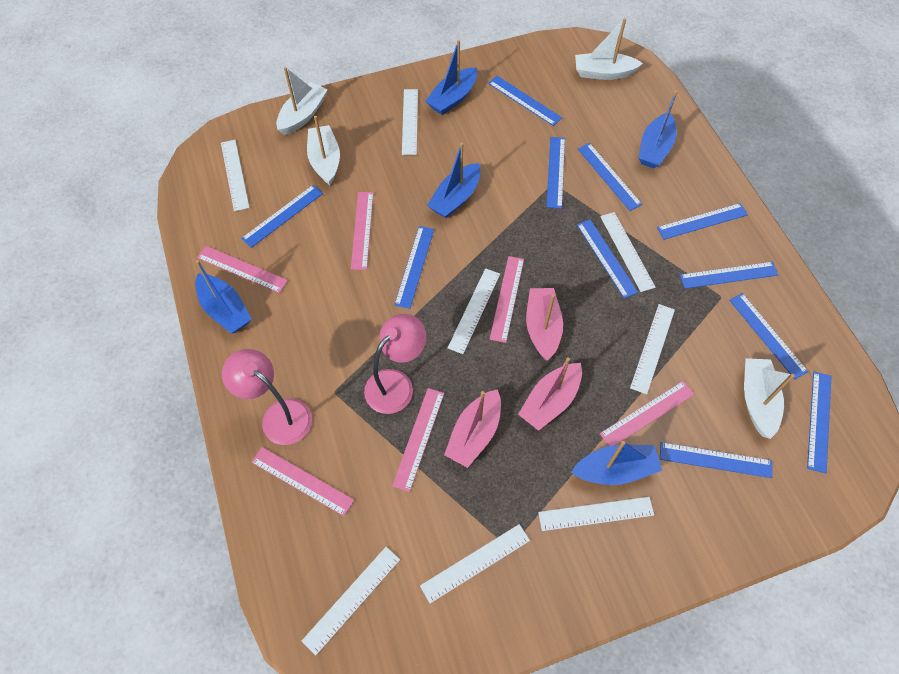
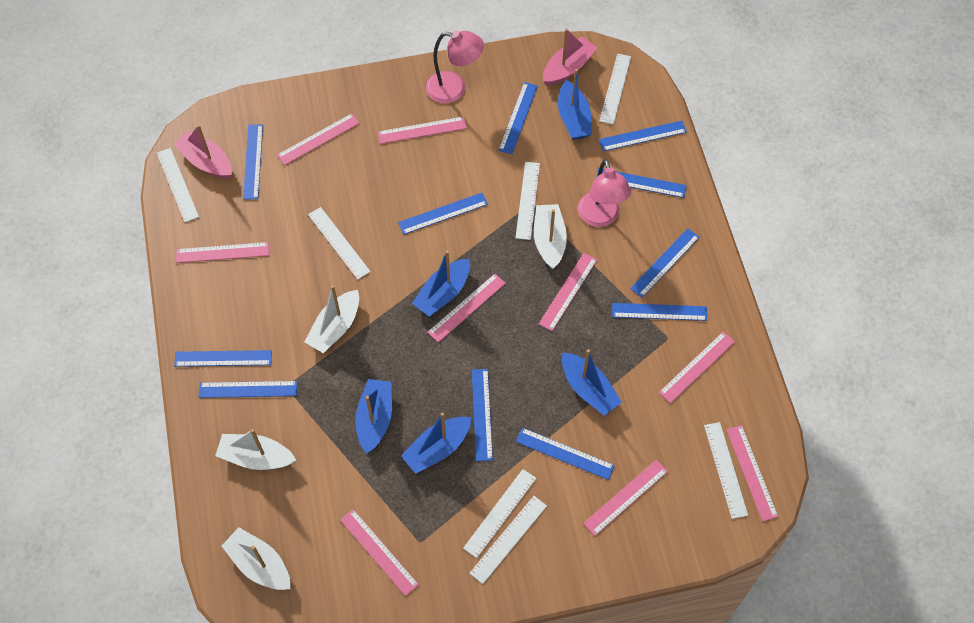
pink boat: [444,389,501,468] [518,357,582,431] [526,288,563,360] = 3 -> [174,125,232,179] [543,28,597,86] = 2
pink ruler: [197,246,288,293] [252,447,354,516] [351,192,373,270] [392,388,444,492] [490,256,524,343] [600,381,695,446] = 6 -> [176,242,269,263] [277,113,360,165] [340,509,419,596] [378,116,467,144] [427,274,506,342] [539,253,597,331] [583,460,668,536] [659,332,735,403] [726,425,778,521] = 9
white ruler: [221,140,249,211] [302,547,400,655] [402,89,418,155] [420,524,530,603] [448,268,500,354] [538,497,654,531] [600,212,656,292] [630,304,675,394] = 8 -> [157,148,199,222] [308,207,371,280] [463,469,537,558] [470,496,547,584] [515,162,540,240] [599,54,631,125] [704,422,748,519] = 7

